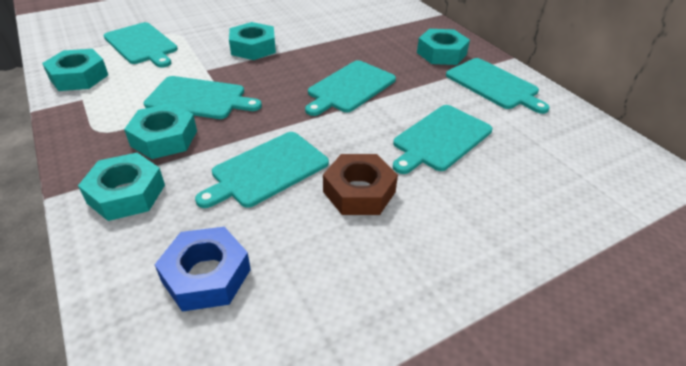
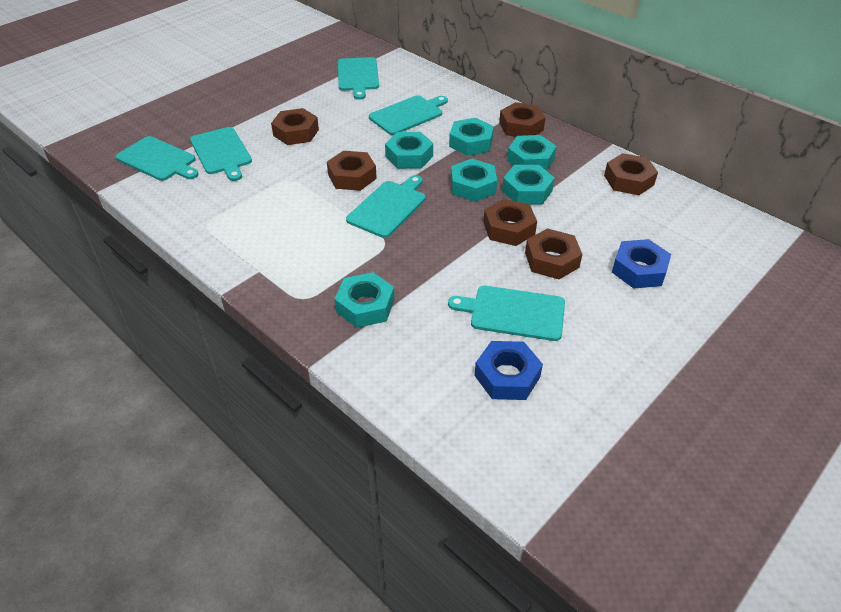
blue nut: [155,227,251,312] = 1 -> [474,341,543,400] [612,239,671,289] = 2
brown nut: [323,154,398,215] = 1 -> [271,108,319,145] [327,151,377,191] [483,199,537,246] [499,102,545,137] [525,228,582,279] [604,153,658,195] = 6
turquoise nut: [42,49,108,91] [78,153,165,221] [124,103,197,159] [229,22,276,60] [417,29,470,65] = 5 -> [335,272,395,328] [385,132,433,169] [449,118,494,156] [451,159,497,202] [502,165,555,205] [507,135,556,171] = 6

